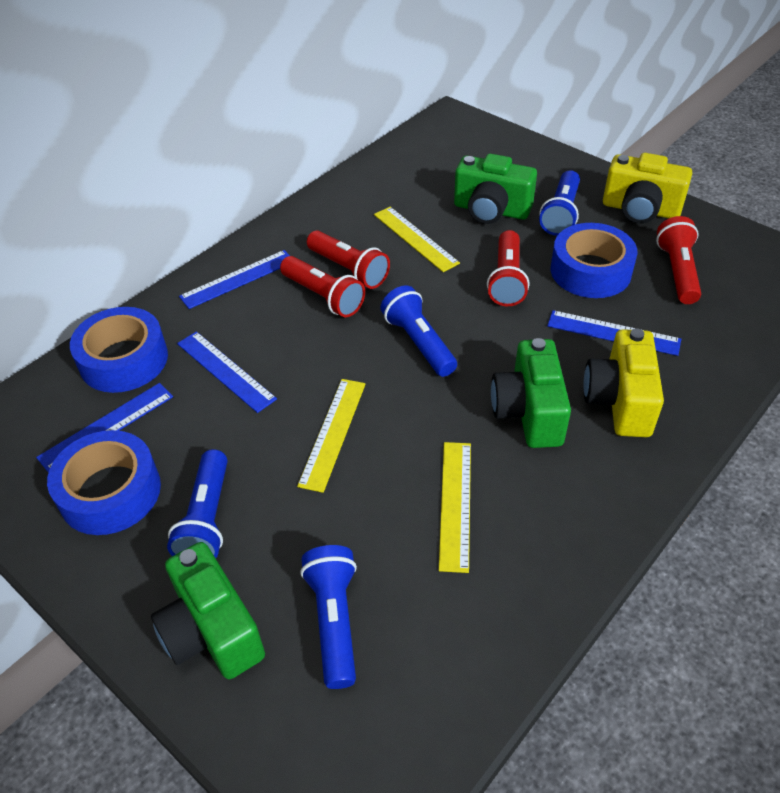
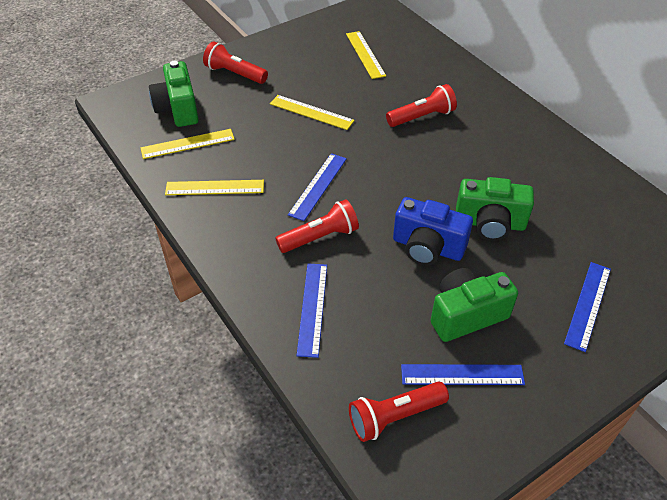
blue camera: none = 0 -> [393,197,473,265] = 1
blue flashlight: [167,449,228,558] [300,545,357,689] [380,285,457,377] [539,170,580,236] = 4 -> none = 0
blue tape: [47,430,161,535] [70,307,168,393] [551,223,638,298] = 3 -> none = 0
yellow camera: [583,328,664,437] [603,153,692,223] = 2 -> none = 0
yellow ruler: [297,379,366,493] [374,207,460,272] [439,442,471,573] = 3 -> [141,129,235,159] [165,180,264,195] [270,95,355,130] [346,31,386,79] = 4

